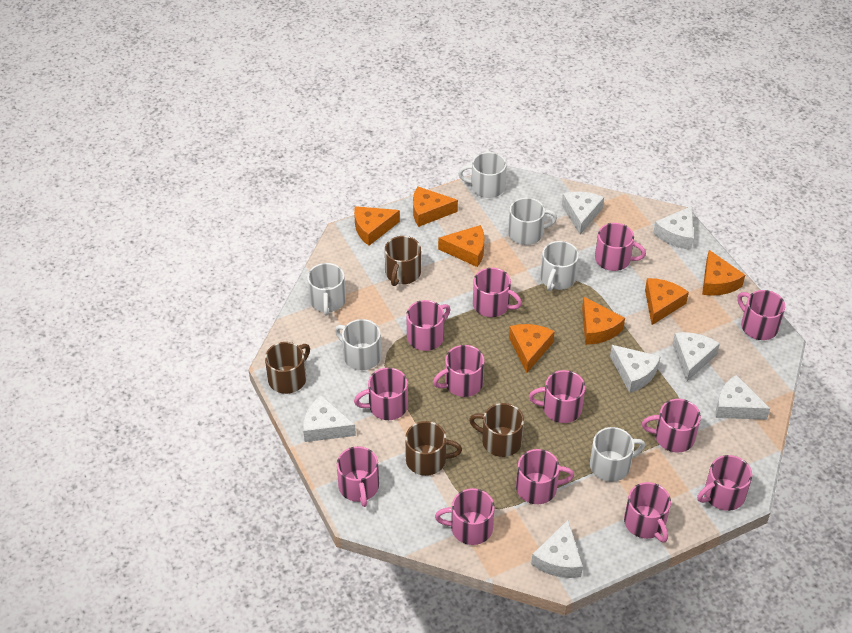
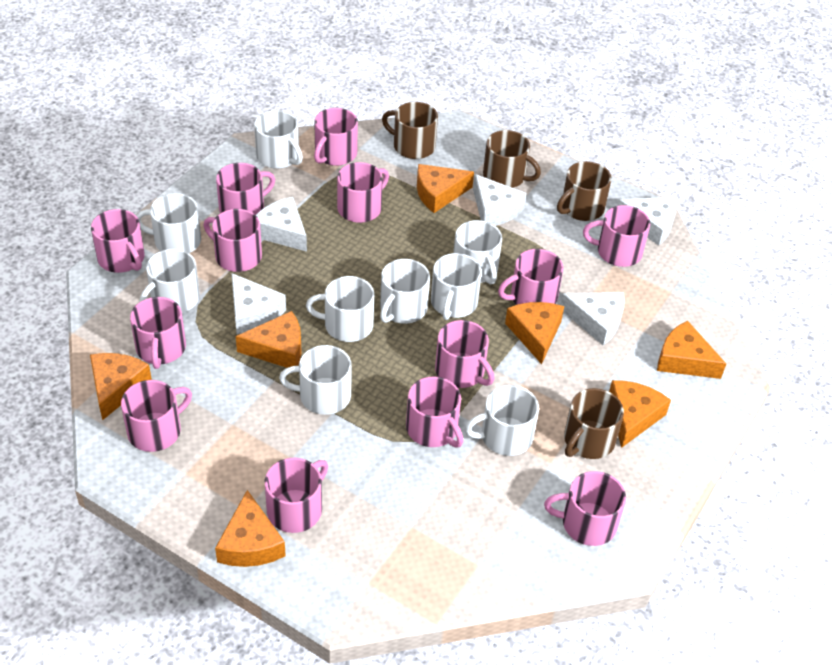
white cheese: [303,395,356,442] [531,520,583,578] [562,191,604,234] [610,345,661,393] [653,206,693,250] [673,332,720,382] [716,375,770,420] = 7 -> [231,273,286,334] [256,197,307,252] [473,174,526,226] [560,292,625,345] [618,197,676,246] = 5
white mug: [307,263,346,315] [335,319,381,370] [458,152,506,198] [508,198,557,245] [540,241,579,291] [590,427,645,482] = 6 -> [136,193,201,253] [139,249,200,313] [254,110,303,169] [279,345,352,415] [306,276,374,342] [380,259,430,324] [431,253,482,320] [453,220,502,285] [465,385,539,456] = 9

